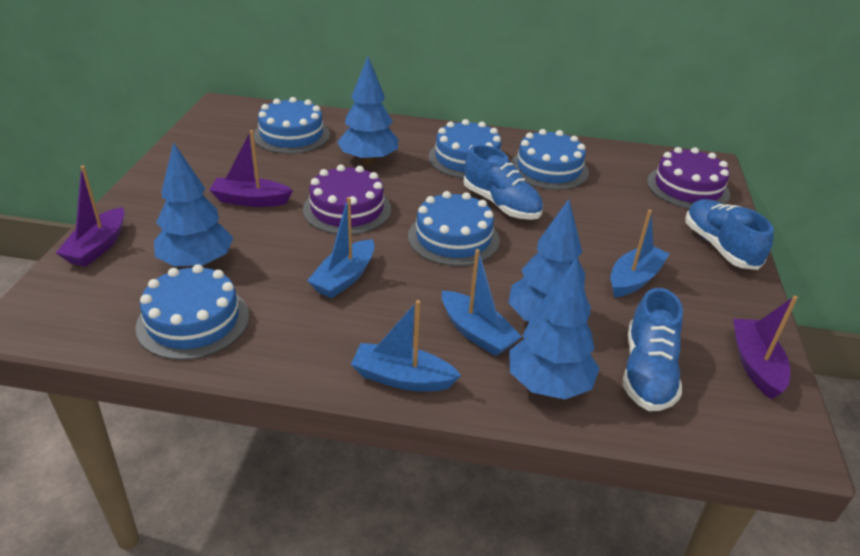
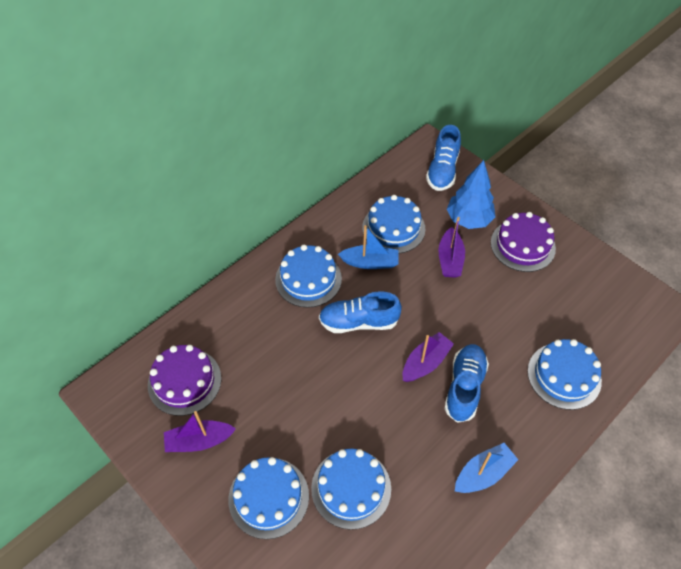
blue boat: [307,197,374,298] [351,300,461,391] [442,249,522,356] [610,210,669,297] = 4 -> [338,225,399,269] [455,443,518,493] = 2
blue tree: [154,143,233,268] [337,57,398,164] [508,199,591,322] [509,259,600,399] = 4 -> [447,160,495,229] = 1

